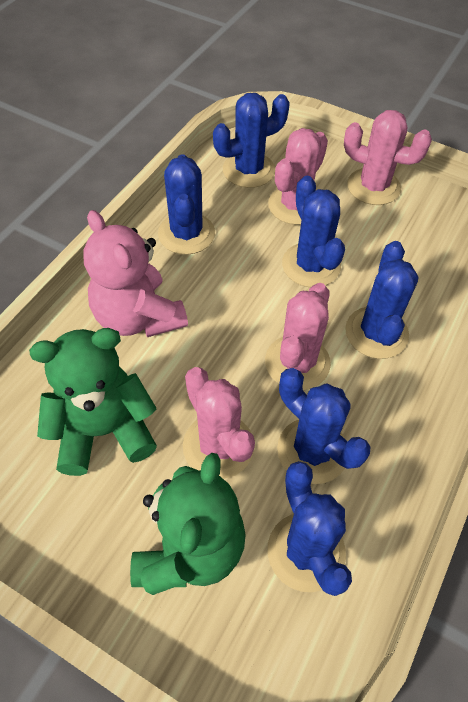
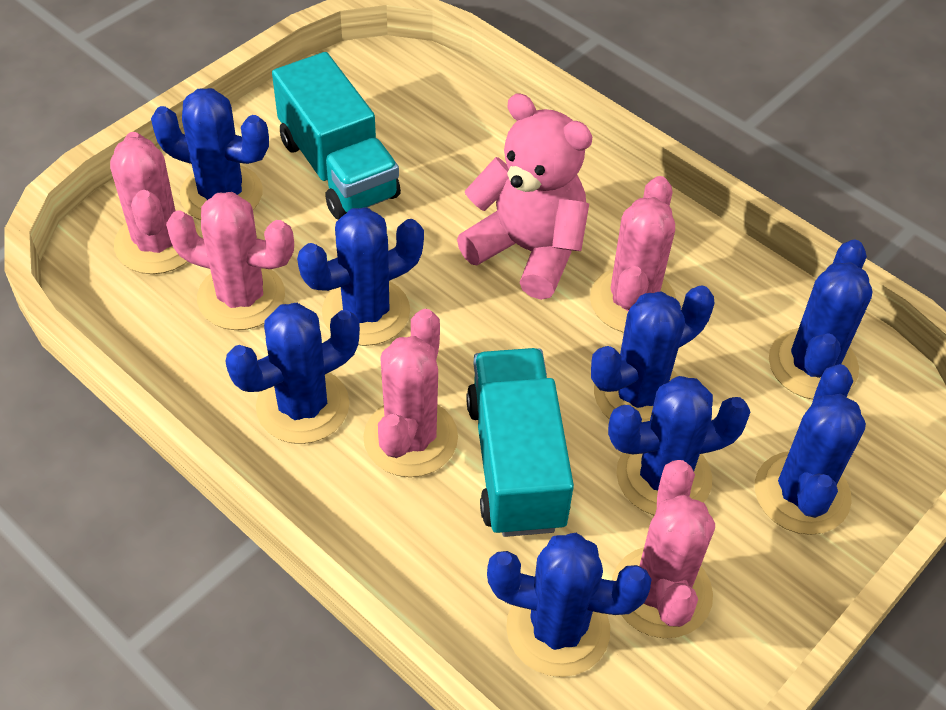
blue cactus: [158,154,215,255] [213,93,290,188] [267,461,352,596] [277,368,371,484] [282,176,345,287] [345,241,418,359] = 6 -> [151,88,269,220] [225,303,360,444] [297,207,424,346] [487,533,652,677] [591,285,714,422] [608,376,750,516] [755,364,866,535] [769,239,872,399] = 8
green teddy bear: [29,328,157,476] [130,453,246,595] = 2 -> none = 0
pink cactus: [183,367,255,479] [265,283,331,390] [268,128,328,225] [344,110,432,205] = 4 -> [110,132,200,274] [166,192,294,330] [363,309,458,477] [590,176,676,333] [612,460,715,638] = 5
turquoise truck: none = 0 -> [272,52,401,220] [466,348,574,537] = 2

